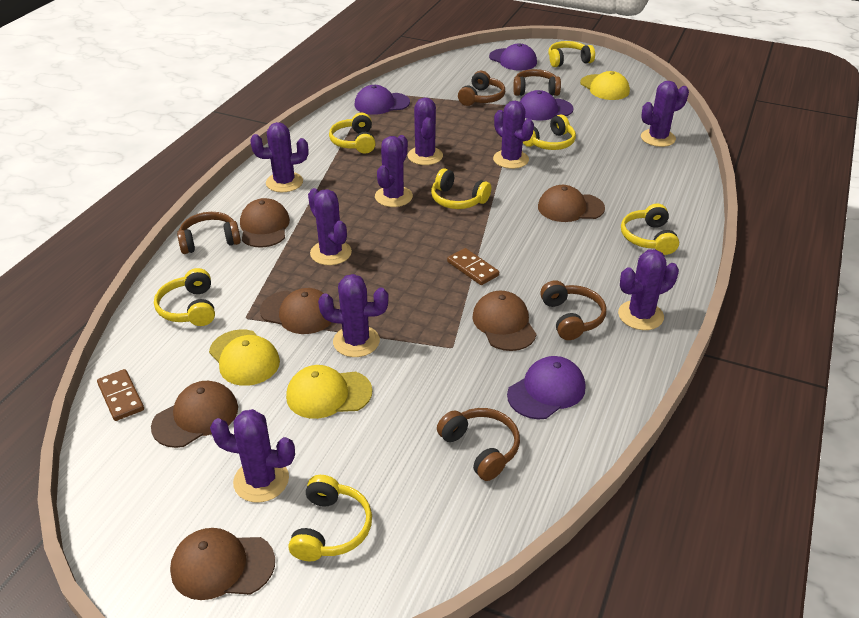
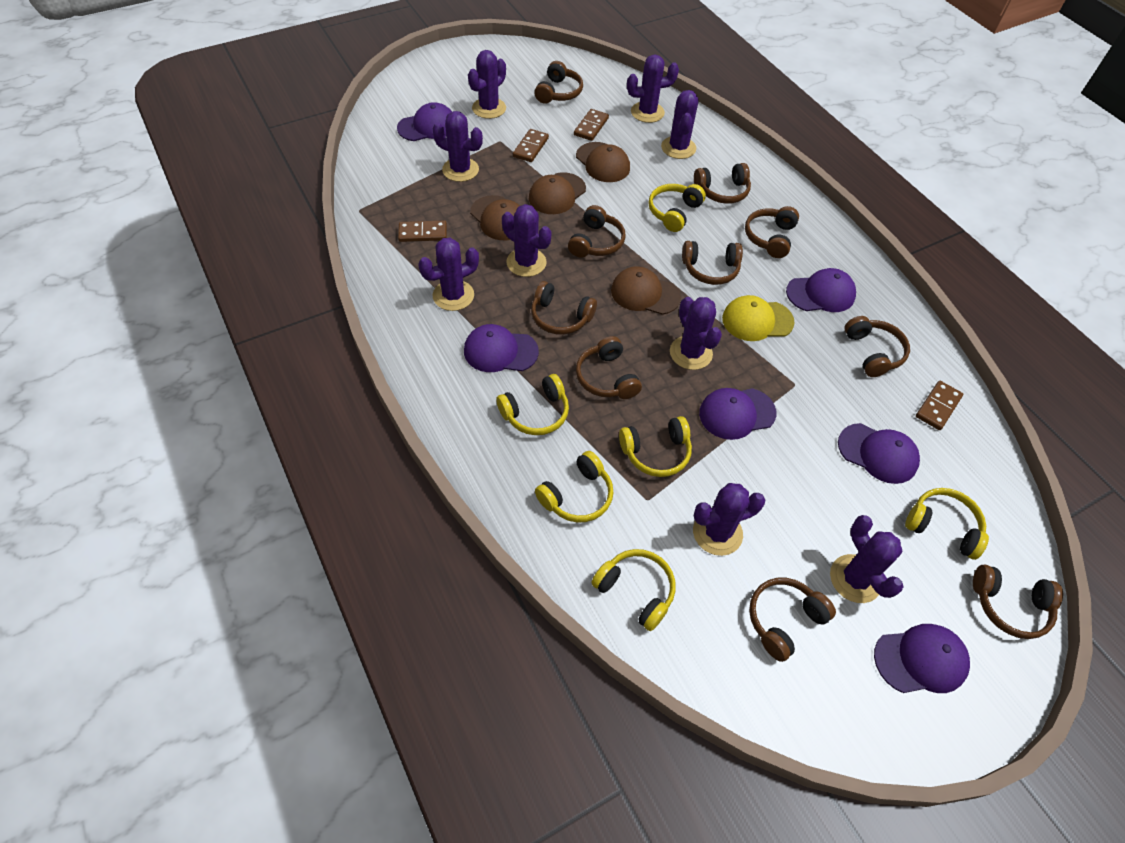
brown cap: [151,381,238,448] [170,528,275,600] [240,198,290,247] [260,288,332,334] [472,291,537,351] [538,185,605,222] = 6 -> [470,195,520,240] [529,172,586,214] [576,142,630,182] [611,266,681,315] = 4
brown domino: [97,369,144,421] [447,248,499,285] = 2 -> [398,221,447,242] [513,129,549,162] [574,109,609,141] [916,381,963,430] = 4
brown headphones: [177,212,241,254] [437,408,520,481] [458,71,505,106] [513,69,561,96] [540,280,606,340] = 5 -> [531,281,597,335] [534,61,583,104] [568,205,626,258] [576,336,642,399] [682,241,743,285] [694,163,751,204] [745,206,799,258] [749,578,836,662] [845,316,910,377] [973,565,1063,639] = 10
purple cap: [355,85,410,115] [489,43,537,71] [507,356,585,419] [520,90,574,121] = 4 -> [397,102,452,141] [464,324,539,372] [699,388,776,440] [786,268,856,312] [838,423,920,484] [874,624,970,693] = 6
yellow cap: [209,329,280,386] [286,365,373,419] [580,71,630,100] = 3 -> [722,295,795,341] = 1
yellow headphones: [154,268,215,326] [289,475,372,561] [329,113,376,154] [431,168,491,209] [523,115,576,150] [548,41,595,67] [621,204,679,255] = 7 -> [496,374,569,435] [535,451,613,523] [591,549,676,631] [619,416,692,477] [648,184,706,232] [905,488,989,560] = 6

